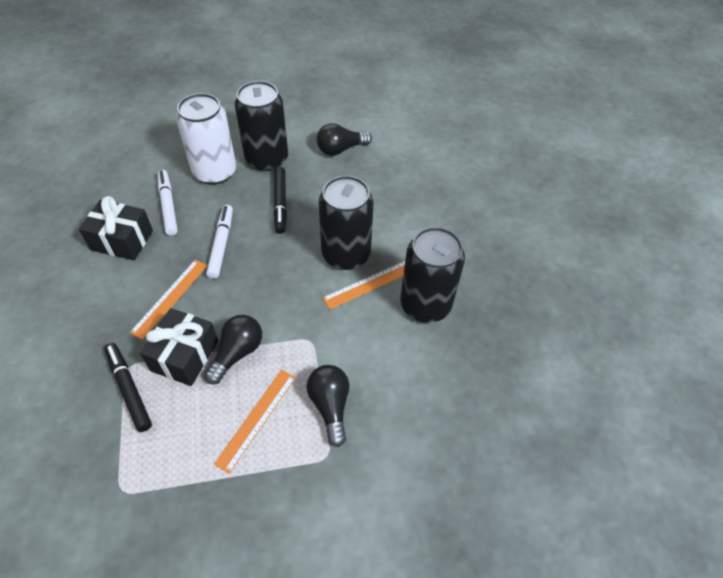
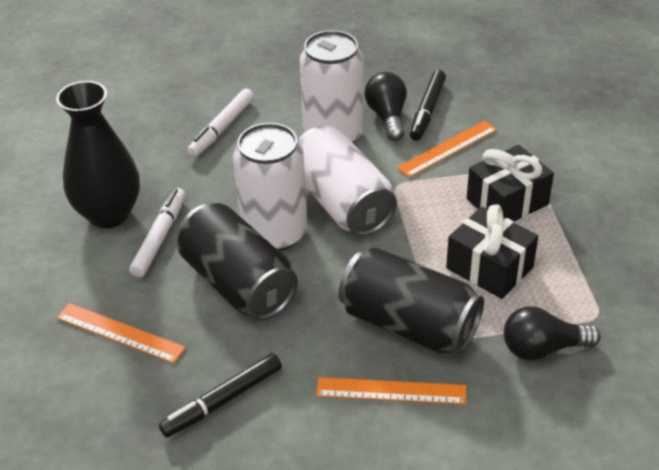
black can: [235,81,288,171] [319,175,373,270] [400,227,465,323] = 3 -> [177,203,298,320] [339,247,484,355] = 2
black light bulb: [205,315,262,384] [306,365,349,447] [317,123,372,156] = 3 -> [364,72,407,141] [504,306,601,361] = 2
black vase: none = 0 -> [56,81,140,228] = 1
white can: [176,93,236,185] = 1 -> [233,123,308,251] [297,126,397,236] [300,30,363,143] = 3

